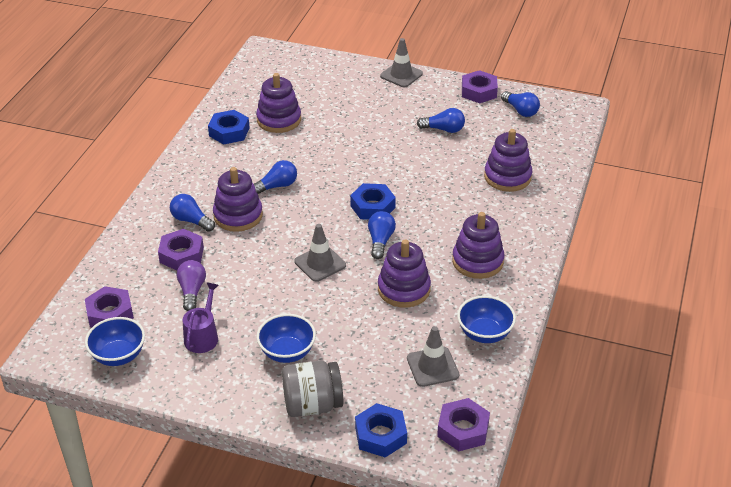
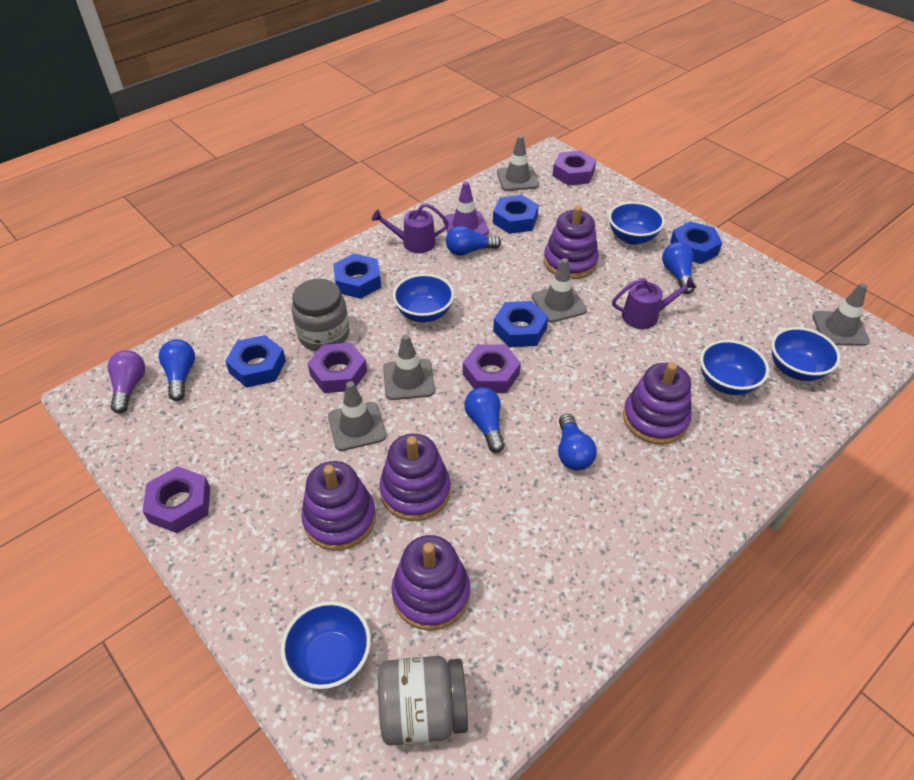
blue bowl: [85,317,145,366] [256,314,316,363] [457,296,516,343] = 3 -> [281,601,371,689] [393,274,454,322] [609,202,665,245] [700,340,769,395] [771,327,841,381] = 5
blue nut: [208,110,250,145] [350,183,396,220] [355,403,407,458] = 3 -> [225,335,286,388] [333,253,381,299] [493,195,539,234] [493,301,548,347] [670,221,722,264] = 5
grey jar: [282,361,343,417] = 1 -> [292,279,349,351] [378,656,468,746] = 2
grey traffic cone: [294,224,346,282] [380,38,423,87] [407,326,459,387] = 3 -> [328,381,386,451] [383,334,435,400] [497,135,539,191] [532,258,587,323] [812,283,870,346] = 5
purple traffic cone: none = 0 -> [443,181,489,235] = 1
purple watering can: [183,283,219,353] = 1 -> [372,203,449,253] [612,277,697,329] = 2

